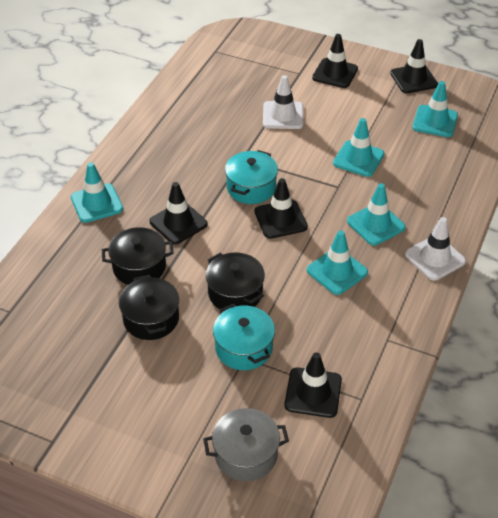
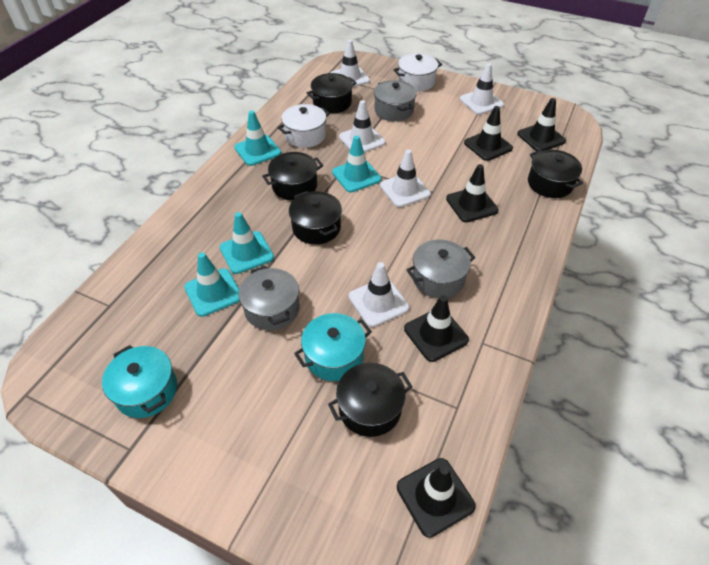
black pot: [102,227,174,285] [119,275,179,340] [206,253,265,309] = 3 -> [262,152,323,201] [289,191,342,245] [307,73,357,113] [328,363,412,437] [528,150,583,198] = 5
grey pot: [203,408,289,481] = 1 -> [239,266,300,331] [374,80,417,121] [406,239,475,298] = 3
turquoise traffic cone: [71,162,123,223] [307,230,368,295] [333,118,384,177] [347,183,406,246] [412,81,458,137] = 5 -> [184,252,240,317] [220,212,274,274] [234,111,281,166] [332,135,381,193] = 4
white pot: none = 0 -> [277,104,330,148] [393,53,442,92] = 2
white traffic cone: [263,75,303,129] [405,217,466,281] = 2 -> [330,40,370,87] [339,100,385,153] [349,262,409,327] [380,150,431,207] [460,63,504,115] = 5

